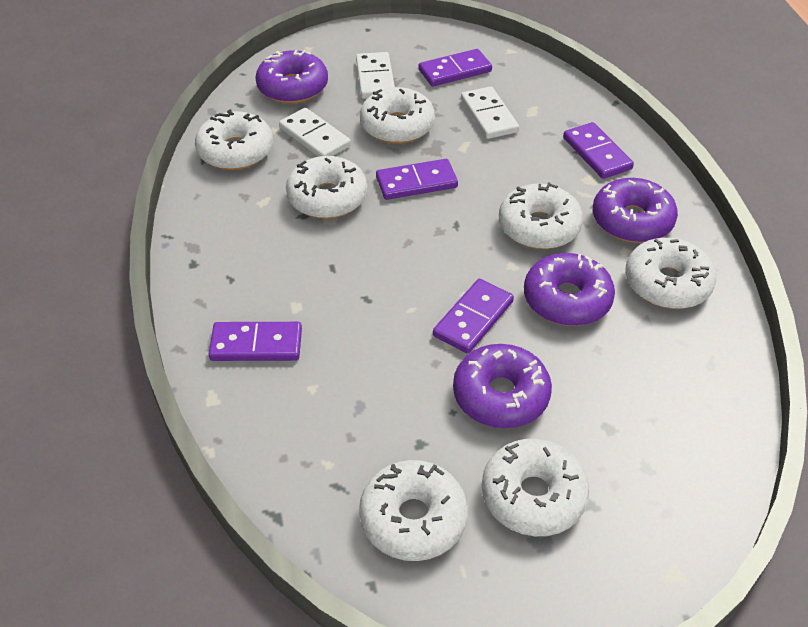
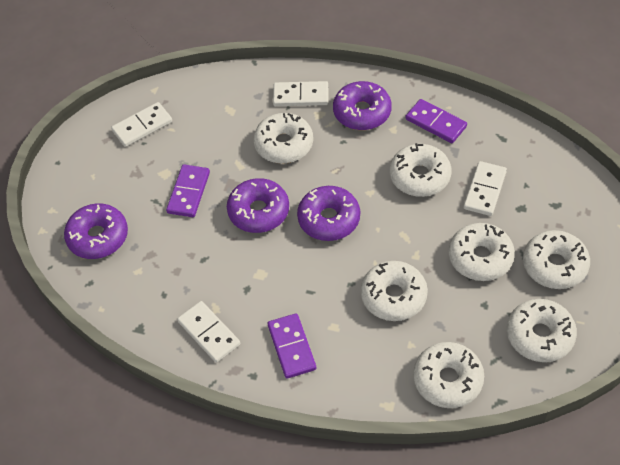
purple domino: [209,322,302,361] [376,159,458,200] [419,49,492,87] [433,279,514,354] [563,122,634,179] = 5 -> [166,165,210,217] [268,313,316,379] [406,99,467,143] = 3
white domino: [279,108,351,157] [356,52,395,99] [461,86,519,139] = 3 -> [111,102,172,147] [177,301,240,363] [273,81,328,106] [464,161,507,216] = 4

